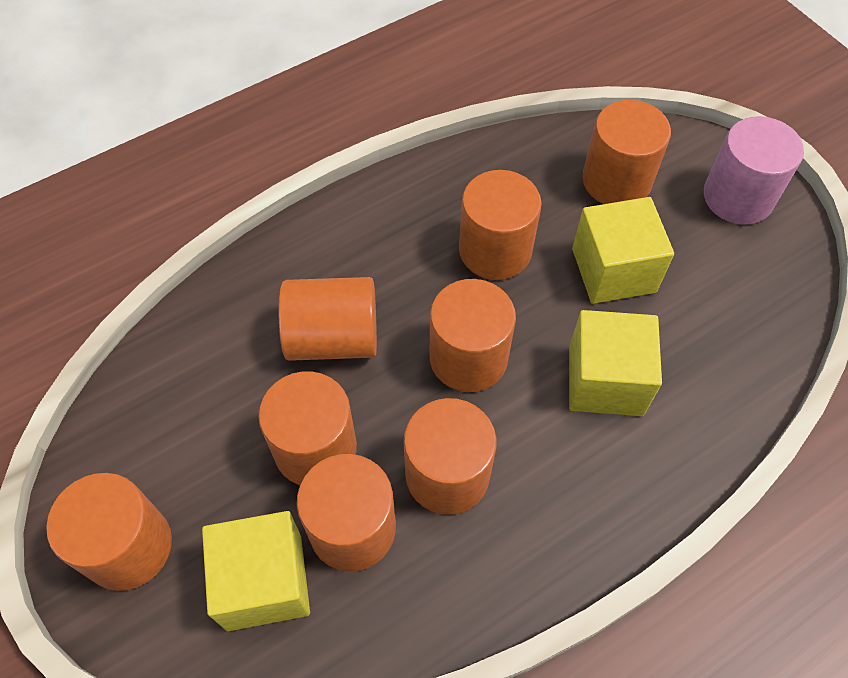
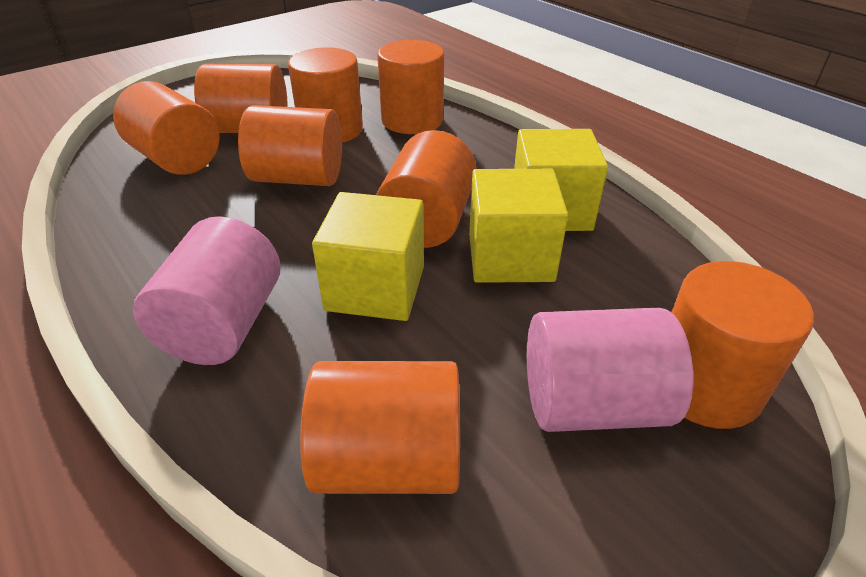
pink cylinder: [704,116,804,225] = 1 -> [133,216,281,365] [527,308,693,432] = 2

